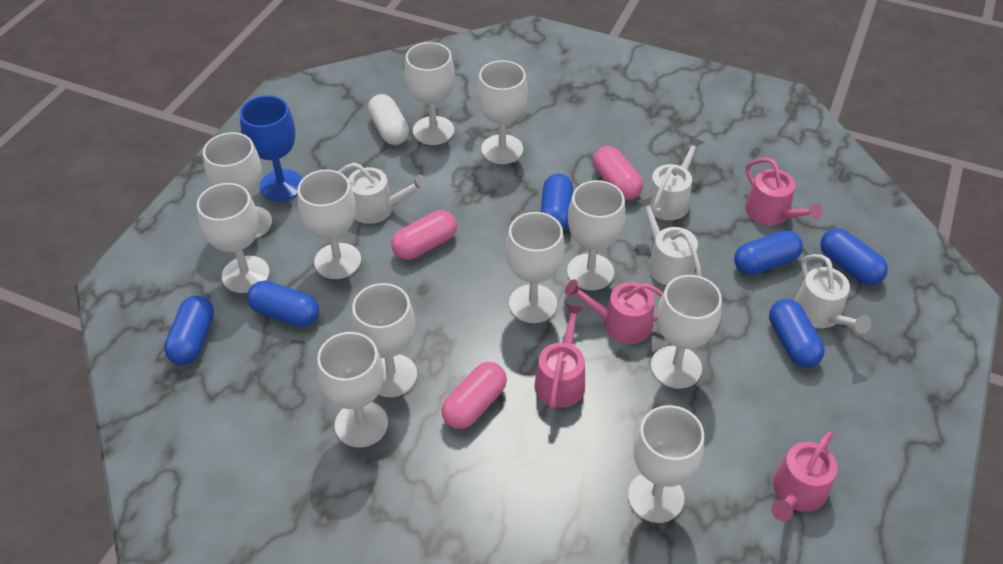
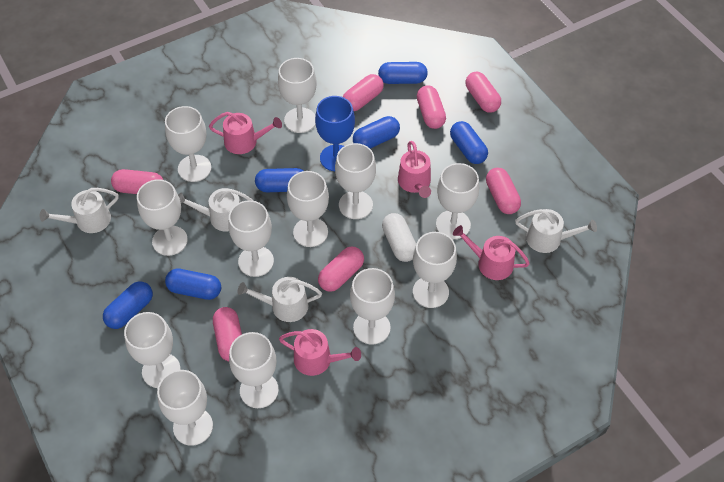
pink capsule: [391,210,457,260] [441,362,507,429] [593,146,643,200] = 3 -> [111,169,163,194] [213,307,242,361] [318,247,364,292] [343,74,384,111] [417,85,446,129] [465,72,501,113] [486,168,521,214] = 7
white goblet: [197,183,270,293] [203,132,272,239] [298,170,361,279] [317,332,388,447] [352,283,417,397] [405,42,455,145] [477,60,528,164] [506,212,565,323] [567,180,625,290] [628,405,704,523] [651,275,722,389] = 11 -> [124,312,181,388] [137,179,188,256] [157,370,213,446] [165,106,211,182] [228,200,274,277] [229,332,279,408] [278,58,317,133] [287,171,329,247] [335,143,376,219] [350,268,395,345] [413,232,457,308] [436,163,479,239] = 12

